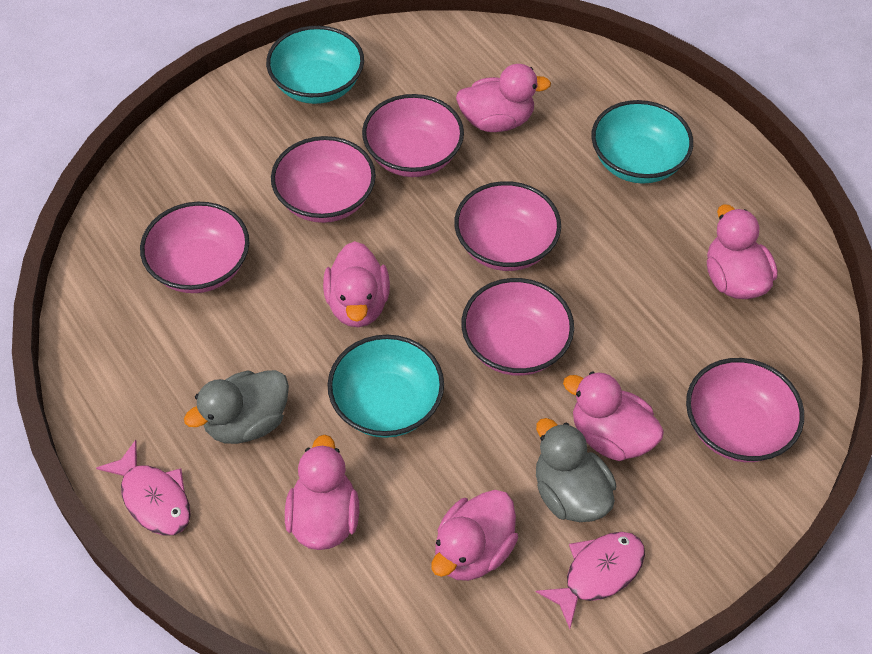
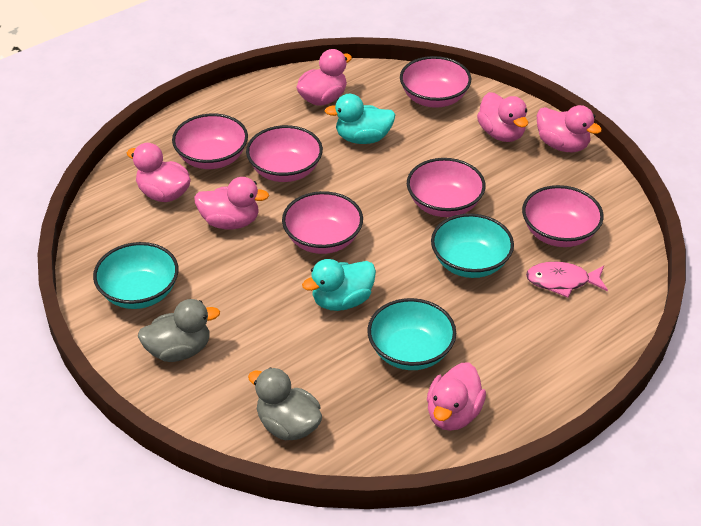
pink fish: [96,440,191,536] [536,532,645,629] = 2 -> [526,262,608,298] = 1
turquoise duck: none = 0 -> [302,259,376,311] [325,94,395,144] = 2

